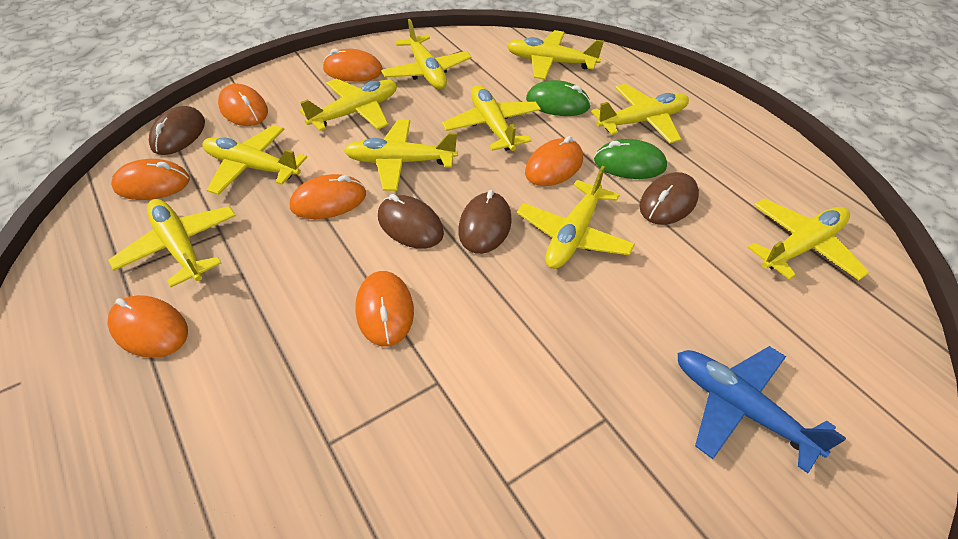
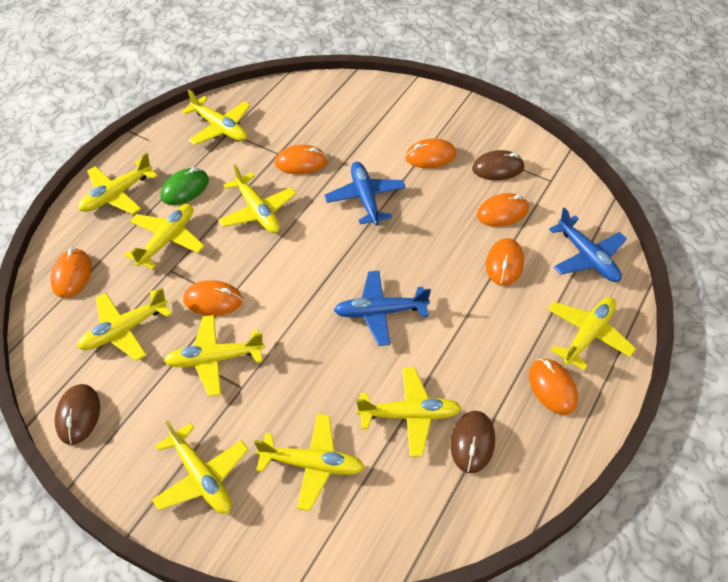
blue plane: [677,346,846,473] = 1 -> [324,162,406,225] [334,271,431,346] [549,208,627,282] = 3
brown mouse: [149,106,205,155] [378,194,444,249] [458,190,512,254] [639,172,699,225] = 4 -> [55,384,100,445] [451,411,495,473] [472,150,525,180] = 3
green mouse: [526,80,591,116] [594,139,667,179] = 2 -> [160,167,209,205] = 1

